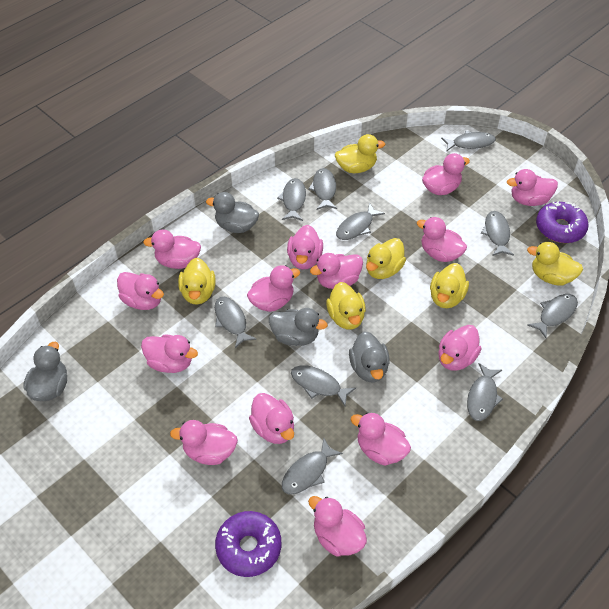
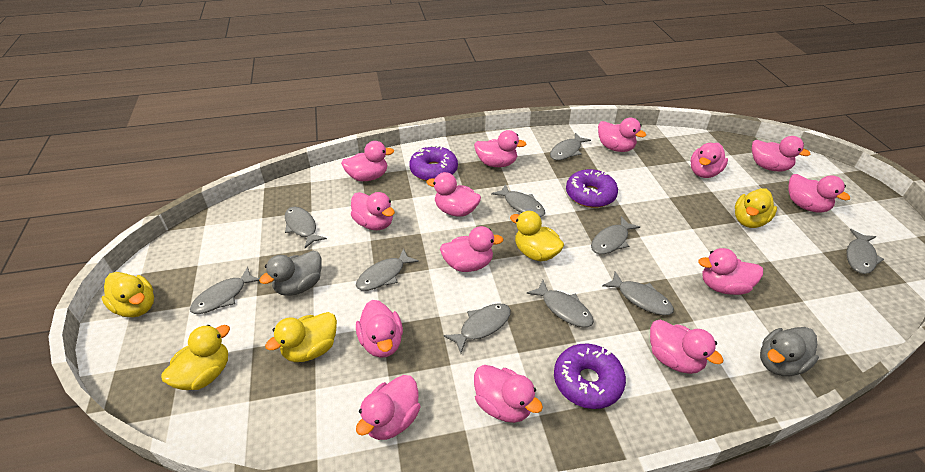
grey duck: [23,342,67,401] [206,192,259,233] [269,308,328,346] [349,331,390,382] = 4 -> [259,251,322,296] [760,327,819,376] = 2
purple donut: [215,511,281,577] [536,201,589,243] = 2 -> [409,145,458,181] [554,344,626,409] [566,169,618,208] = 3
yellow duck: [178,257,216,305] [326,282,366,330] [335,134,385,173] [366,238,406,279] [430,263,469,308] [527,242,583,286] = 6 -> [101,272,154,317] [161,325,230,390] [265,312,337,362] [510,211,564,261] [735,188,777,228] = 5

